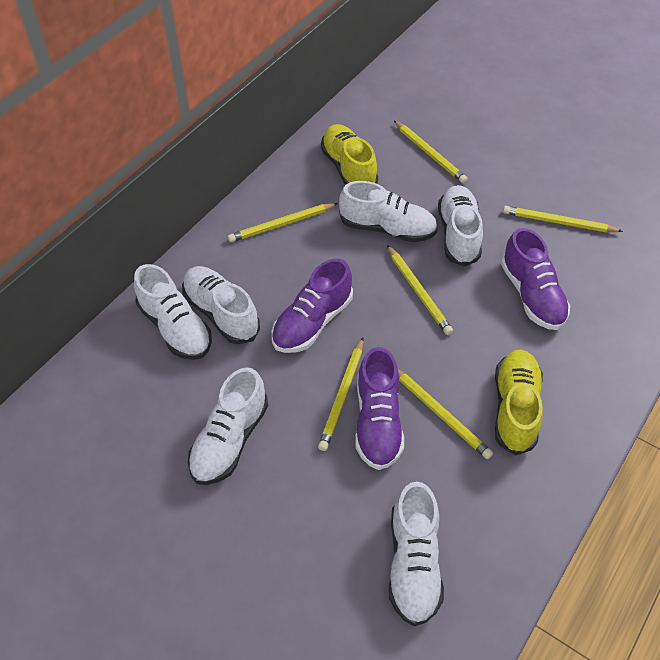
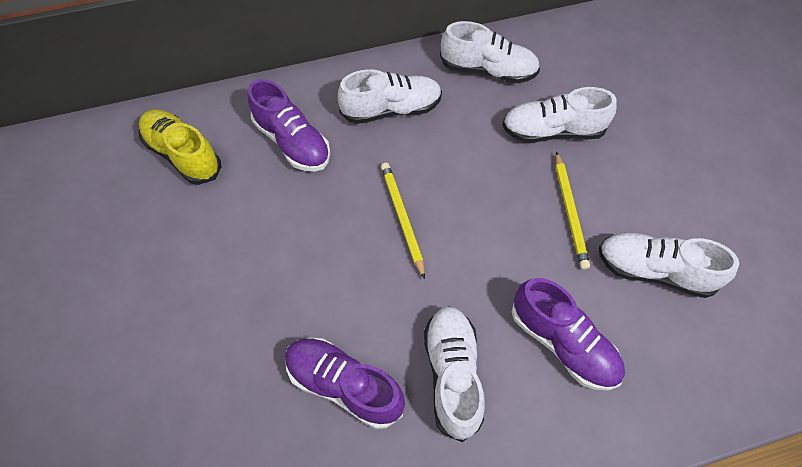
white shoe: [134,264,212,360] [182,266,260,344] [188,367,268,485] [339,181,437,242] [389,482,444,626] [438,185,483,267] = 6 -> [338,69,442,124] [424,306,485,442] [440,21,540,83] [502,87,617,143] [598,233,739,298] = 5
yellow pencil: [228,203,338,242] [318,338,364,451] [387,245,453,335] [394,121,468,183] [398,370,493,459] [503,206,623,232] = 6 -> [381,163,425,279] [555,151,590,270] = 2
yellow shoe: [321,124,378,185] [495,350,543,455] = 2 -> [139,109,221,185] = 1

